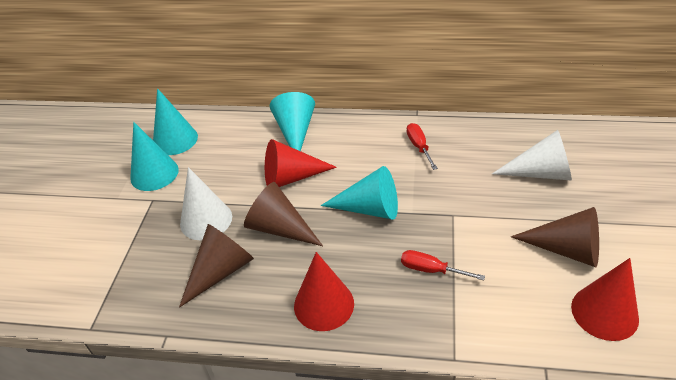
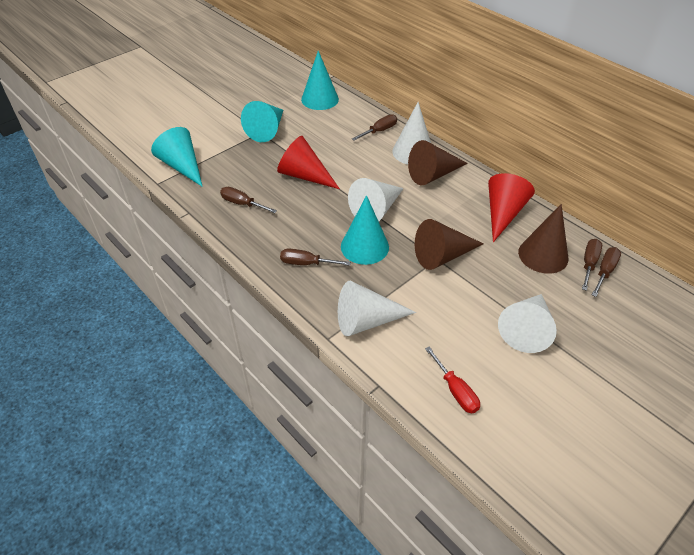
brown screwdriver: none = 0 -> [220,187,277,213] [280,248,351,266] [352,114,397,141] [582,239,602,291] [592,247,621,297] = 5
red cone: [265,139,337,187] [294,252,354,331] [571,258,639,341] = 3 -> [277,136,340,189] [488,173,535,242] = 2
red screwdriver: [401,250,485,281] [407,123,438,170] = 2 -> [425,347,480,414] = 1
white cone: [180,167,232,240] [492,130,572,181] = 2 -> [338,281,416,336] [348,178,404,221] [392,102,431,164] [498,294,557,353] = 4

